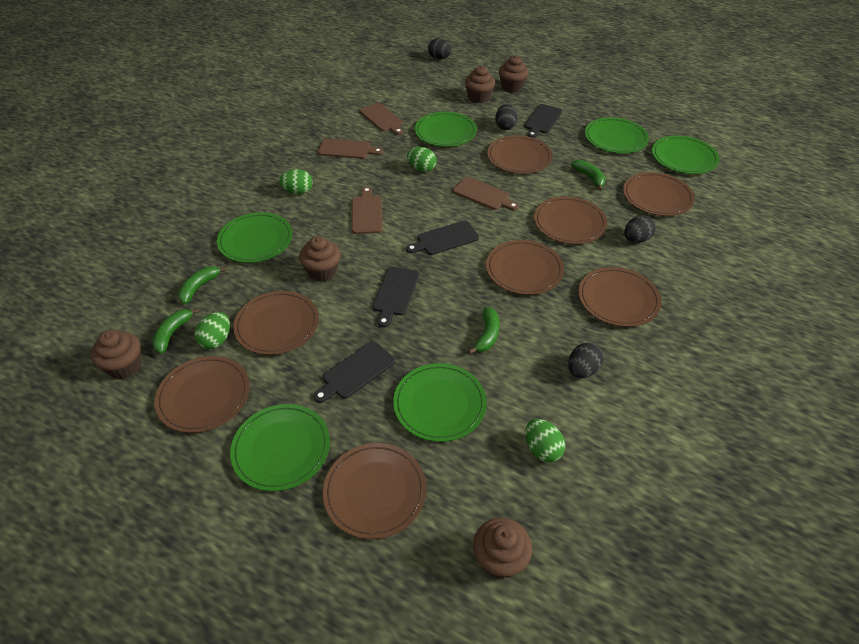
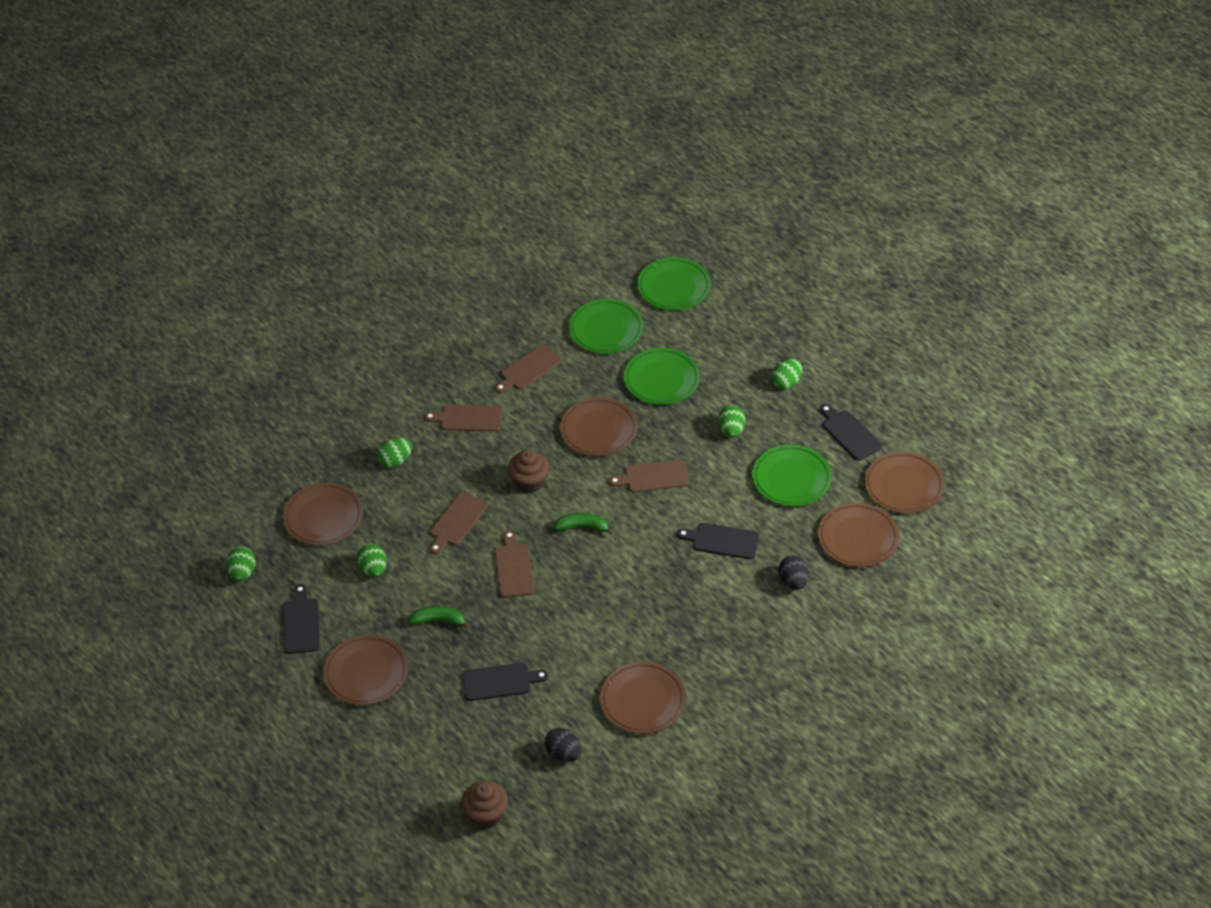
black egg: [428,38,451,59] [495,104,517,130] [568,343,603,378] [624,215,656,243] = 4 -> [545,728,582,762] [779,555,809,590] = 2
brown cupcake: [91,330,142,379] [299,236,341,281] [465,66,495,103] [473,518,532,579] [499,55,529,93] = 5 -> [461,780,508,829] [508,450,549,493] = 2
brown cutting board: [318,139,383,159] [352,187,383,234] [359,103,403,135] [453,177,519,210] = 4 -> [425,404,502,431] [430,492,488,554] [495,344,562,393] [495,530,535,598] [609,460,689,493] = 5
brown plate: [154,356,250,433] [233,291,319,355] [323,443,426,539] [486,240,564,295] [487,135,553,174] [534,196,607,244] [578,267,661,327] [623,172,695,216] = 8 -> [283,482,363,546] [323,635,408,705] [560,397,638,457] [600,662,686,734] [818,503,899,567] [864,452,945,514] = 6
green banana: [152,308,199,354] [178,266,227,304] [468,307,500,354] [571,160,606,191] = 4 -> [409,606,470,629] [554,513,614,535] = 2
green egg: [194,312,230,349] [279,169,313,194] [407,147,437,172] [525,419,565,462] = 4 -> [226,547,256,581] [357,544,387,577] [377,438,412,468] [718,405,745,437] [771,359,802,390] = 5
green plate: [217,212,293,263] [230,404,330,491] [393,363,487,442] [415,112,477,147] [585,117,649,153] [652,136,719,174] = 6 -> [569,299,643,354] [624,348,700,405] [637,257,711,310] [752,445,832,506] = 4

